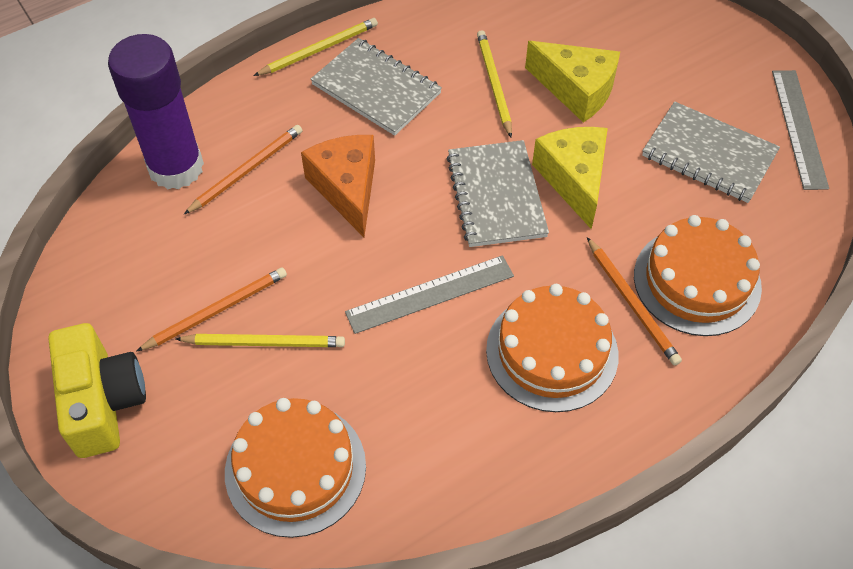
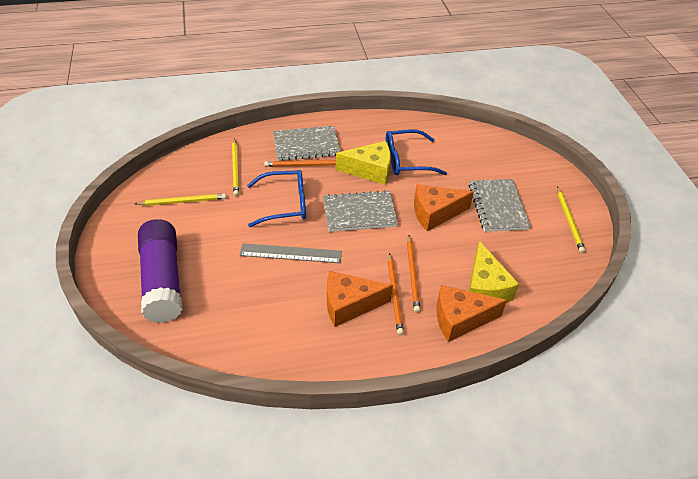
blue glasses: none = 0 -> [247,170,306,227] [386,129,447,175] = 2
grey ruler: [345,255,514,334] [772,70,829,190] = 2 -> [240,243,342,263] = 1
orange cake: [225,398,366,538] [486,284,619,412] [634,215,762,336] = 3 -> none = 0
orange cheese: [301,135,375,237] = 1 -> [327,271,393,327] [414,184,474,231] [436,285,507,342] = 3
yellow camera: [48,323,146,458] = 1 -> none = 0

